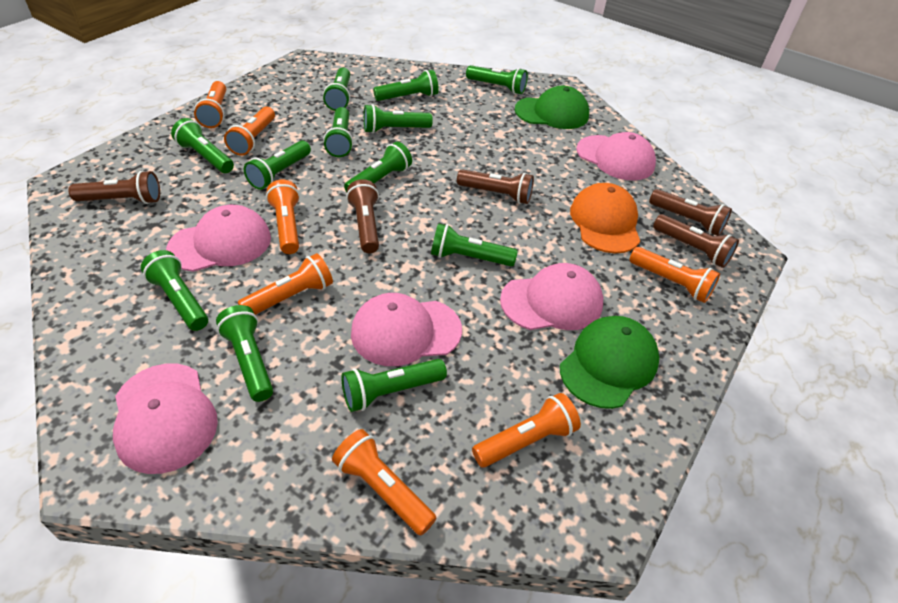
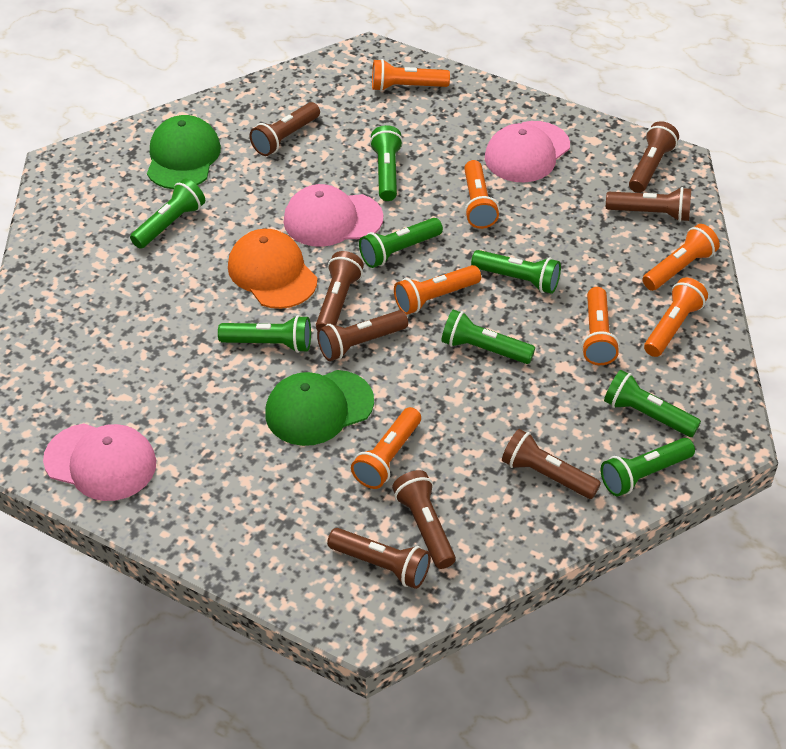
brown flashlight: [68,171,160,204] [346,179,379,253] [457,169,534,204] [649,189,732,236] [653,214,739,268] = 5 -> [249,102,320,156] [316,251,364,330] [317,310,408,361] [327,528,431,589] [392,470,456,569] [502,429,601,499] [606,187,691,222] [629,121,679,193] = 8
green flashlight: [141,250,208,331] [171,118,234,173] [216,305,273,402] [244,140,311,190] [323,67,350,111] [323,107,353,157] [341,359,447,412] [344,142,412,192] [364,104,433,133] [373,70,439,101] [431,223,518,266] [466,65,528,94] = 12 -> [130,179,205,249] [218,315,311,353] [359,218,443,268] [370,125,403,201] [441,310,535,364] [471,250,561,294] [601,438,695,496] [604,370,701,437] = 8
pink cap: [113,364,218,474] [166,205,271,272] [351,293,462,366] [500,263,603,330] [576,132,656,181] = 5 -> [43,423,156,501] [284,184,383,247] [485,121,570,182] = 3

